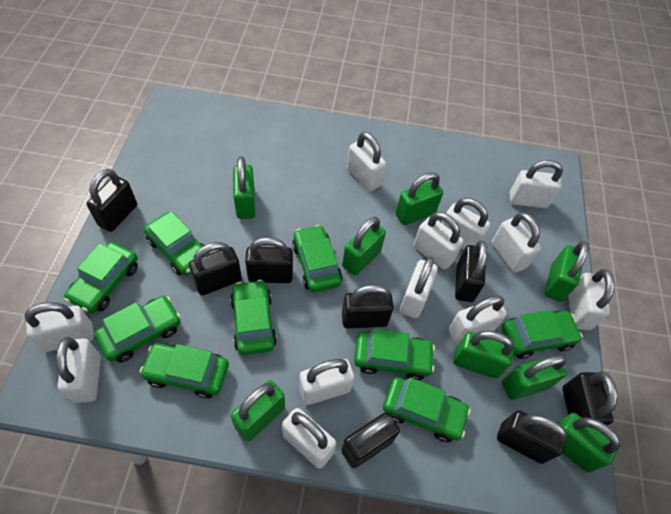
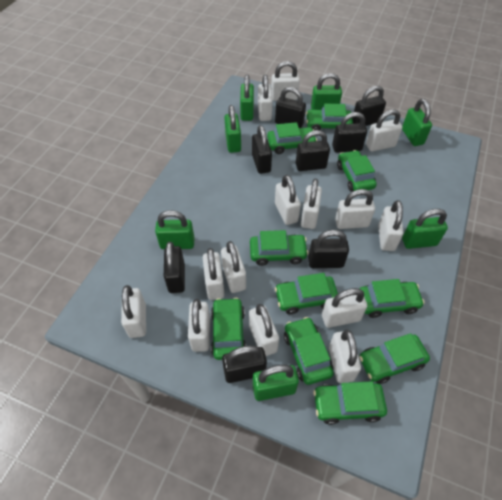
green car: [64,242,138,313] [95,296,181,363] [139,343,229,399] [144,211,209,275] [230,280,277,355] [292,225,342,293] [354,329,435,380] [383,377,470,442] [501,310,583,359] = 9 -> [211,298,246,360] [250,230,308,266] [267,122,317,154] [275,273,338,314] [284,317,334,385] [306,104,353,131] [313,381,387,425] [337,150,377,192] [359,279,424,318] [359,333,430,384] = 10
green padlock: [230,380,285,441] [233,156,256,219] [342,217,386,276] [396,172,443,225] [453,331,514,378] [502,355,567,400] [545,241,589,302] [557,413,621,472] = 8 -> [155,210,195,249] [224,105,241,153] [240,75,254,121] [253,365,299,401] [311,73,342,110] [402,99,432,146] [402,209,448,249] = 7
white padlock: [24,302,94,352] [56,337,101,403] [282,408,336,469] [299,359,354,405] [347,132,386,191] [400,257,438,318] [413,212,464,270] [442,198,490,249] [449,296,507,344] [492,212,541,273] [509,160,563,208] [568,269,615,330] = 12 -> [121,285,146,338] [188,299,210,352] [203,248,225,300] [221,241,246,293] [249,304,279,356] [258,75,273,121] [271,61,300,101] [275,175,301,225] [301,179,322,229] [322,288,367,328] [329,329,361,383] [335,189,375,229] [366,109,402,152] [378,200,403,251] = 14

